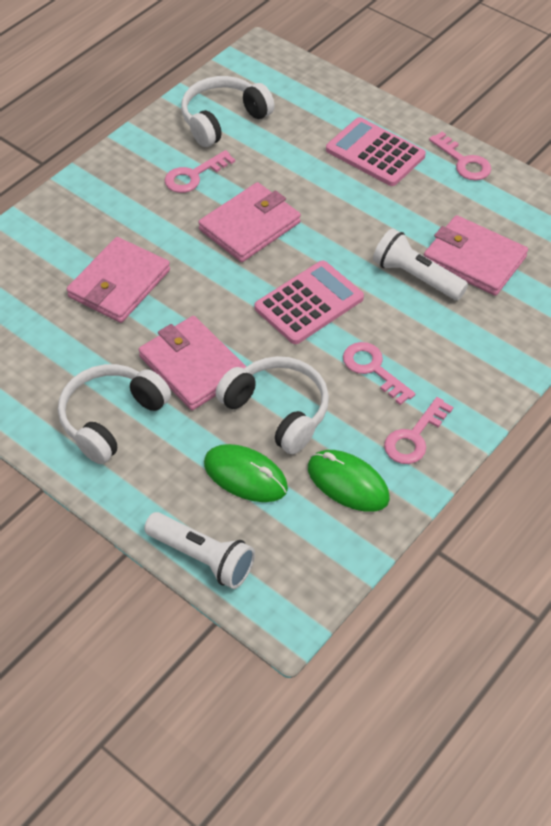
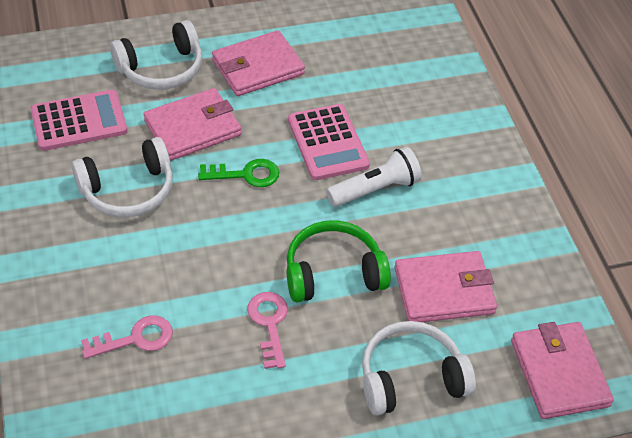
green headphones: none = 0 -> [287,220,391,302] = 1
green key: none = 0 -> [198,159,279,187] = 1
green mouse: [204,444,288,502] [308,450,390,512] = 2 -> none = 0
pink key: [164,150,235,193] [343,342,415,405] [384,397,453,464] [429,132,491,180] = 4 -> [81,315,173,359] [247,292,288,369] = 2
white flashlight: [144,512,255,589] [373,228,468,300] = 2 -> [326,147,422,207] = 1

